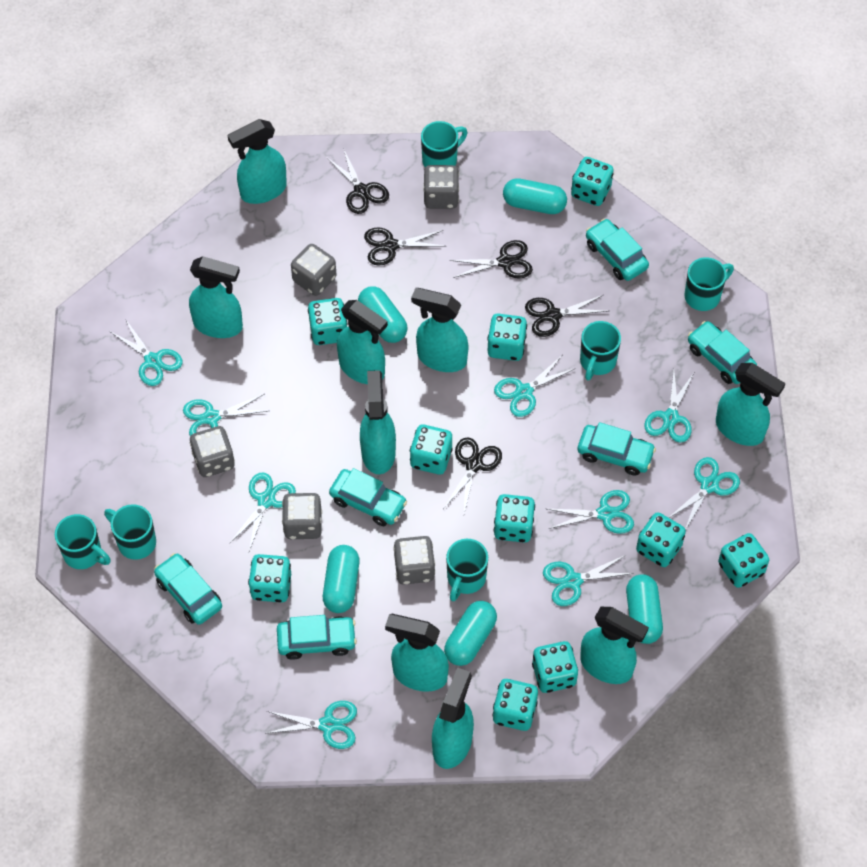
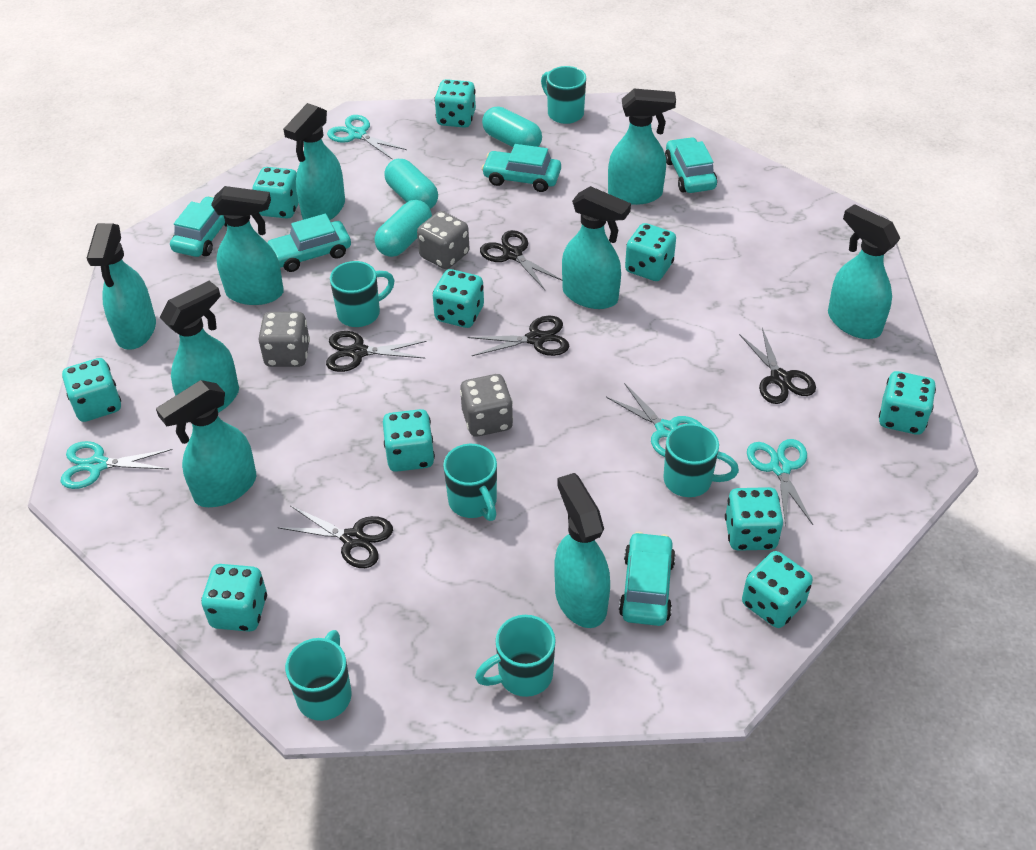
grey dice: [190,426,235,477] [282,493,322,539] [291,244,337,296] [393,536,435,585] [423,165,459,209] = 5 -> [258,312,310,367] [417,211,469,269] [460,374,513,437] = 3
turquoise capsule: [323,545,360,613] [358,286,408,343] [444,601,497,666] [503,178,567,214] [626,574,663,644] = 5 -> [375,200,432,257] [384,159,438,209] [482,107,542,147] = 3
turquoise car: [154,553,222,625] [277,615,357,660] [329,468,407,526] [578,422,656,476] [586,219,649,281] [688,321,757,384] = 6 -> [170,196,227,257] [267,214,351,272] [481,144,561,192] [619,532,676,626] [665,137,717,193] = 5
turquoise scissors: [109,320,183,386] [183,394,267,436] [229,473,296,551] [267,701,357,749] [494,356,576,417] [543,555,634,606] [547,490,634,534] [644,371,694,443] [668,457,740,530] = 9 -> [60,441,173,489] [327,115,407,159] [606,383,703,457] [747,439,813,527] = 4

